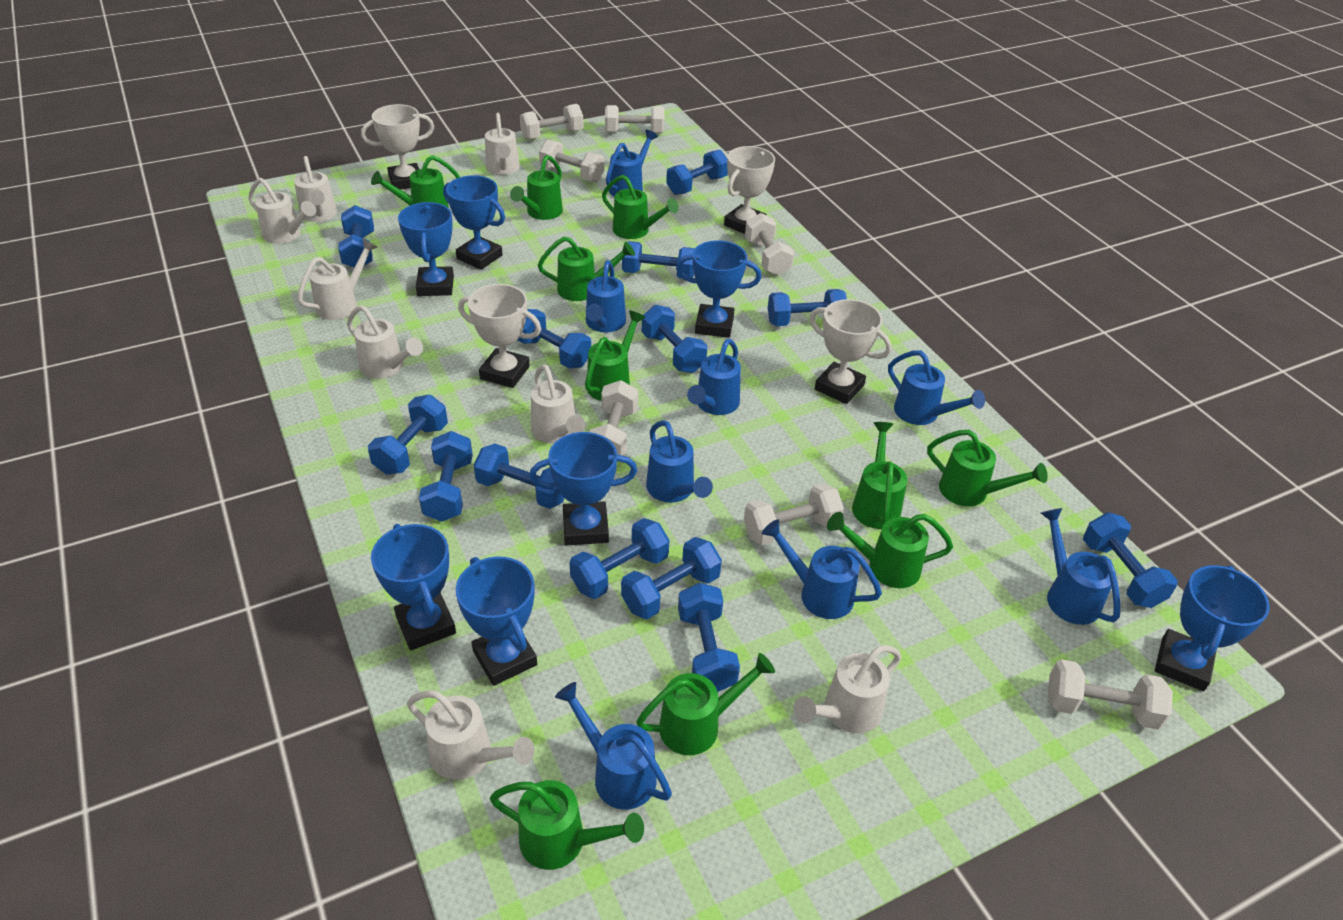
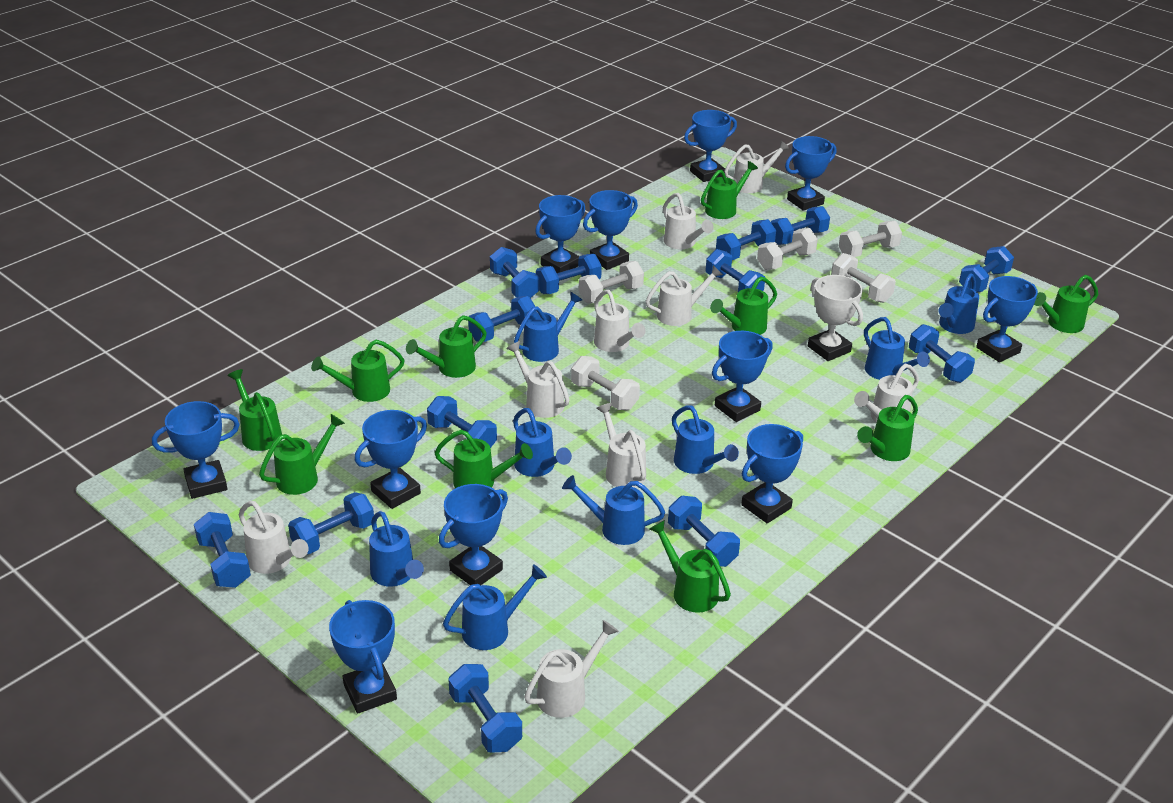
blue trophy: [371,524,456,650] [398,202,454,296] [443,175,505,270] [456,557,537,686] [529,432,637,546] [676,240,761,338] [1155,565,1270,691] = 7 -> [152,401,240,499] [329,600,397,714] [355,410,427,509] [439,484,508,585] [535,195,585,273] [583,190,638,270] [684,110,737,182] [712,331,773,422] [741,424,803,523] [785,136,836,211] [976,276,1038,362] = 11
white dumbbell: [520,104,583,140] [539,139,605,182] [590,380,638,456] [605,105,664,133] [744,483,844,545] [745,213,794,276] [1048,659,1173,729] = 7 -> [571,356,640,410] [579,261,644,303] [757,228,818,270] [831,253,896,303] [839,221,902,257] = 5
white trophy: [361,104,434,190] [458,284,541,388] [724,146,775,234] [809,299,892,404] = 4 -> [808,275,863,361] = 1
white watering can: [249,178,316,244] [294,156,337,222] [297,239,377,320] [347,305,423,379] [407,690,535,780] [485,113,520,175] [531,364,585,443] [793,645,902,733] = 8 -> [239,501,309,574] [506,341,570,418] [524,620,619,718] [594,290,645,352] [596,403,646,488] [646,265,723,326] [663,193,714,249] [725,141,790,193] [854,364,919,423] = 9

